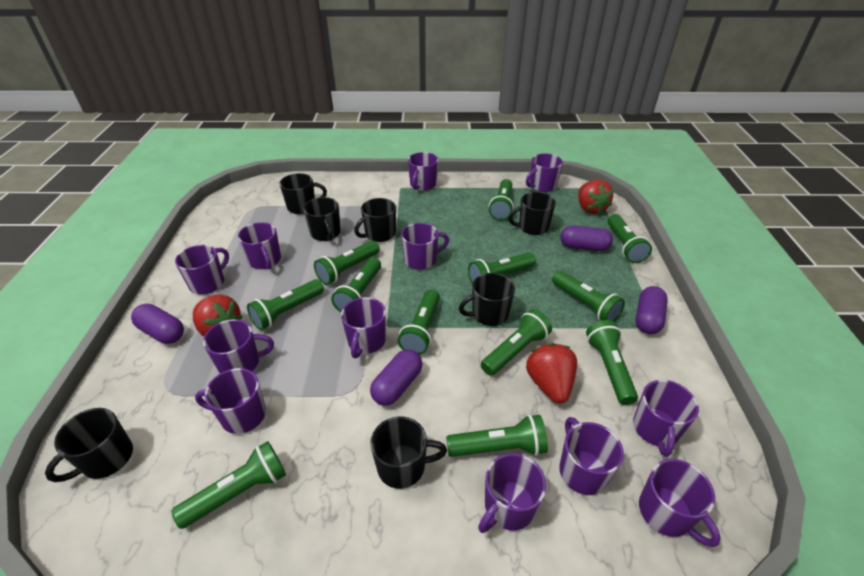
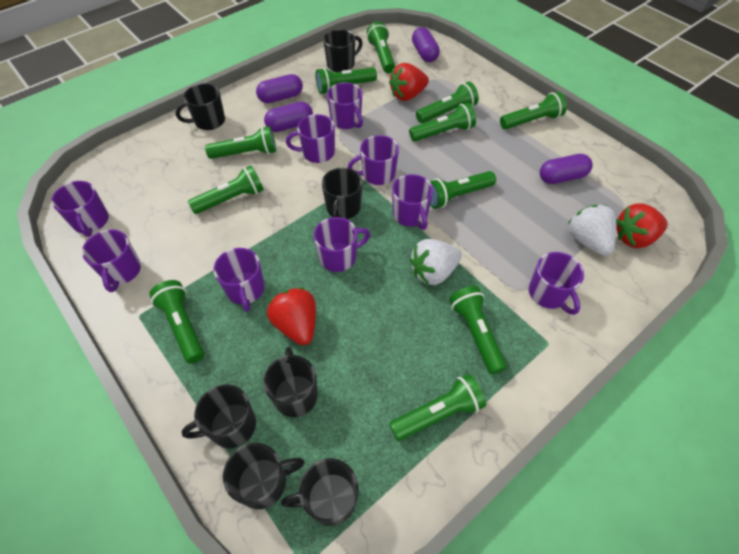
green flashlight: [171,441,286,529] [247,279,324,330] [314,241,380,285] [331,257,381,312] [398,289,440,355] [446,414,548,457] [468,252,536,284] [481,309,552,376] [489,179,514,220] [552,271,625,321] [586,320,638,405] [607,214,652,263] = 12 -> [149,280,204,364] [188,165,264,214] [205,126,276,159] [315,67,377,94] [366,22,395,73] [389,374,486,441] [409,103,476,142] [416,82,479,123] [430,171,496,209] [449,286,507,374] [500,92,567,129] = 11
purple mug: [175,245,229,294] [195,368,266,434] [203,319,274,373] [238,222,281,269] [341,297,386,358] [401,223,449,270] [408,152,438,191] [478,453,546,533] [526,153,563,192] [559,417,624,495] [633,380,699,457] [639,459,721,547] = 12 -> [51,181,109,237] [82,229,141,292] [214,248,265,312] [286,114,335,163] [313,217,370,272] [327,82,363,129] [348,135,399,185] [392,174,433,230] [529,252,584,315] = 9
white strawberry: none = 0 -> [410,239,462,285] [568,205,616,256] = 2

